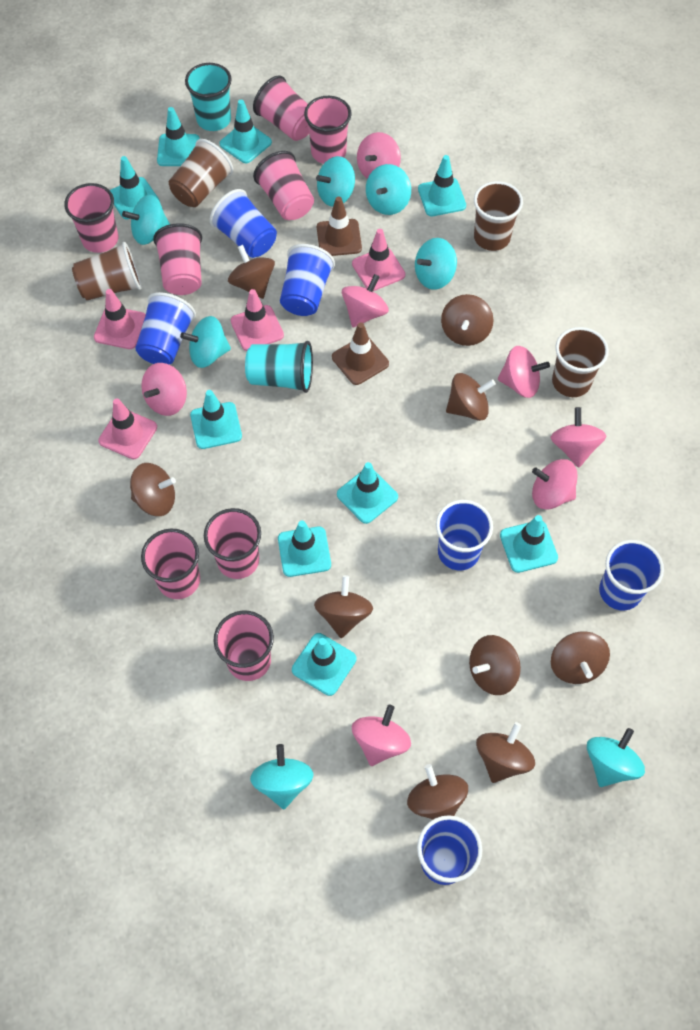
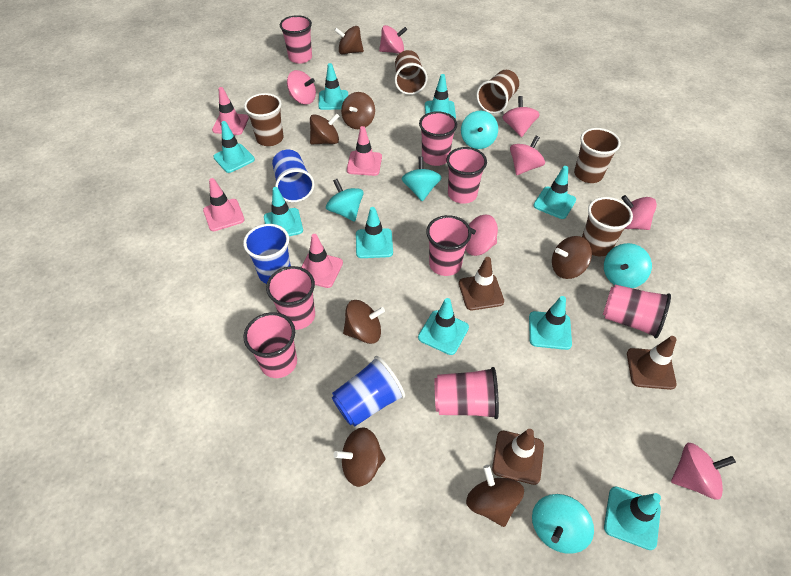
blue cup: [135,292,196,364] [210,189,277,258] [280,244,335,316] [417,815,483,885] [436,500,493,570] [599,540,664,611] = 6 -> [243,224,291,284] [272,150,315,202] [332,356,405,426] = 3
brown cup: [72,242,142,300] [169,139,234,207] [474,181,523,251] [552,327,609,397] = 4 -> [244,93,284,146] [395,50,428,95] [476,70,519,114] [574,128,621,183] [582,197,633,256] = 5
brown spinning top: [130,463,176,516] [228,245,275,299] [314,575,373,638] [407,764,468,820] [441,294,493,346] [446,373,496,421] [469,635,521,695] [476,722,535,783] [551,631,610,684] = 9 -> [310,113,340,144] [334,26,364,54] [334,427,386,487] [341,92,375,129] [343,300,385,344] [466,465,524,527] [552,236,592,279] = 7
brown traffic cone: [317,197,362,256] [332,322,389,385] = 2 -> [459,257,504,310] [492,429,544,485] [627,336,677,390] = 3
turquoise cup: [185,63,232,131] [245,341,313,393] = 2 -> none = 0
turquoise spinning top: [122,195,170,245] [180,316,231,368] [250,744,314,809] [316,156,355,207] [366,164,411,215] [415,238,457,290] [587,728,645,787] = 7 -> [326,179,364,222] [402,156,442,201] [461,111,498,149] [532,494,594,554] [604,243,652,288] = 5

